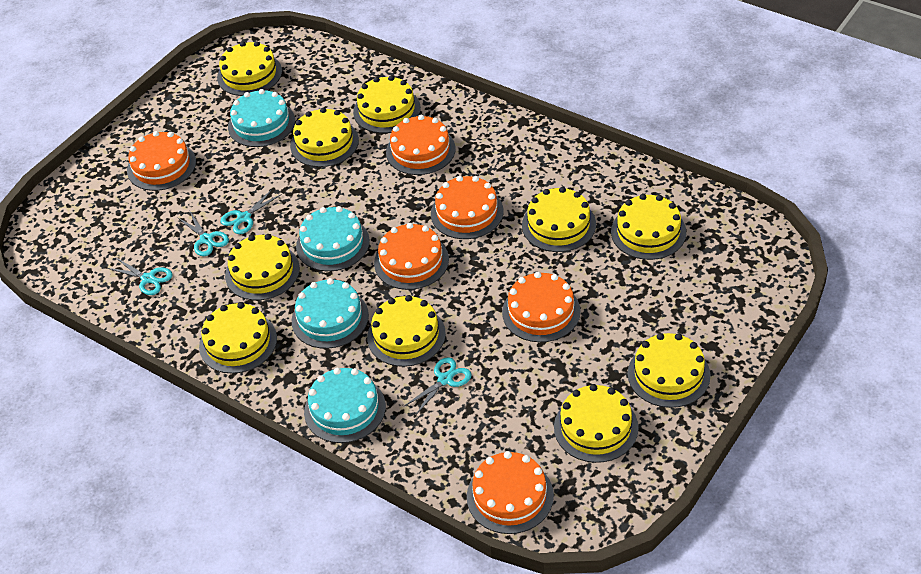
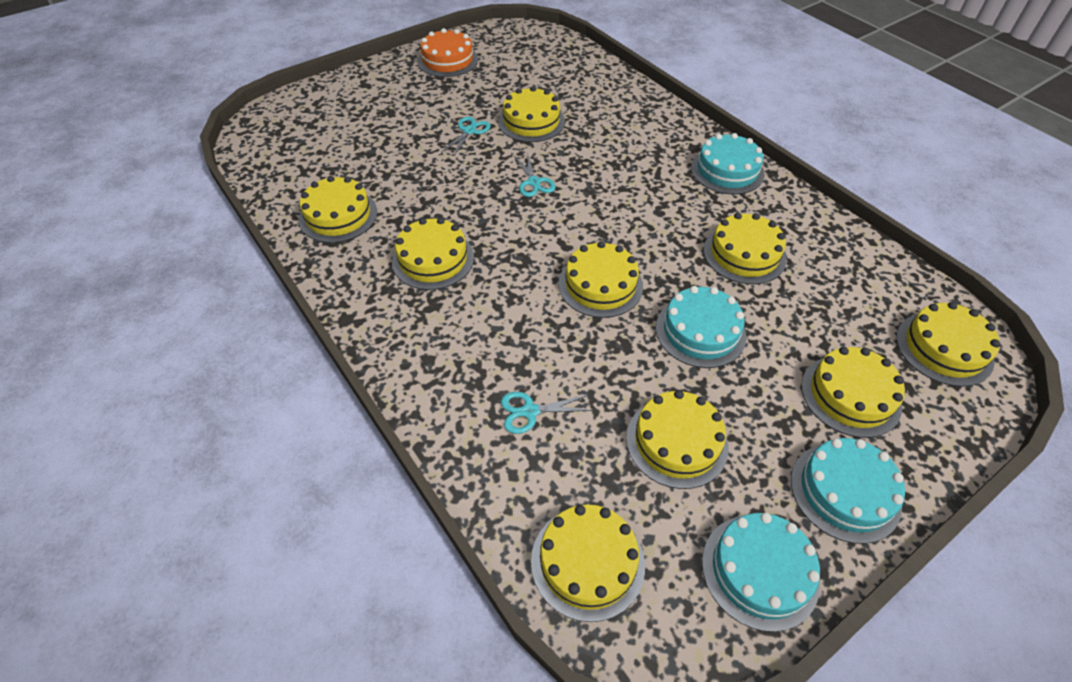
orange cake: [127,131,196,191] [374,223,449,290] [386,115,456,175] [431,176,503,239] [467,451,554,534] [502,272,581,342] = 6 -> [417,28,478,77] = 1
turquoise scissors: [107,258,173,295] [177,210,229,256] [220,188,282,234] [404,357,471,415] = 4 -> [441,117,491,155] [501,392,593,434] [514,152,555,197] = 3
yellow cake: [199,302,277,374] [217,41,282,96] [225,234,300,300] [290,108,359,167] [353,75,421,133] [367,295,446,367] [522,187,596,252] [554,384,639,463] [611,194,686,260] [628,333,710,408] = 10 -> [299,176,377,243] [392,218,474,290] [498,86,565,142] [531,505,645,622] [559,241,643,318] [626,390,729,489] [704,213,786,284] [801,347,905,438] [896,302,1000,387] = 9

